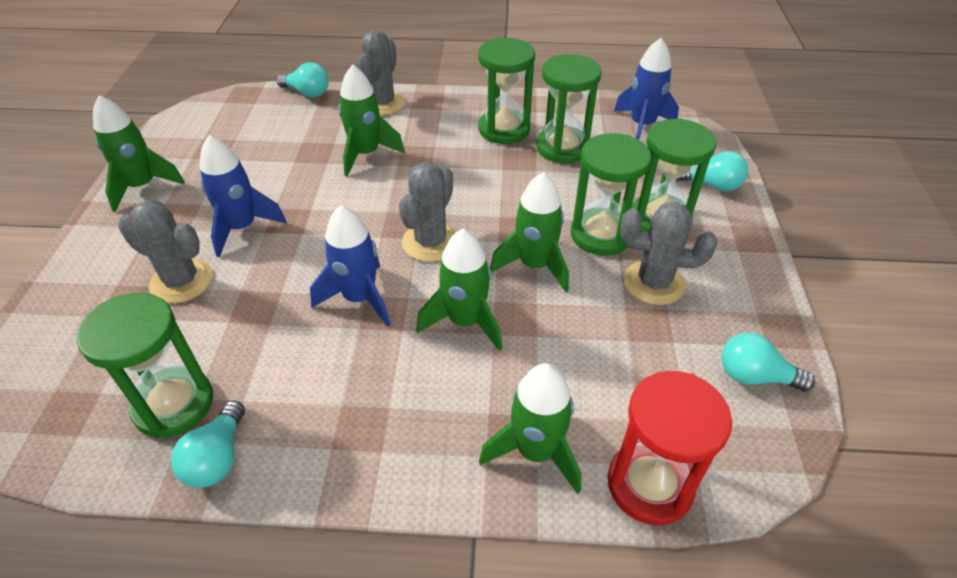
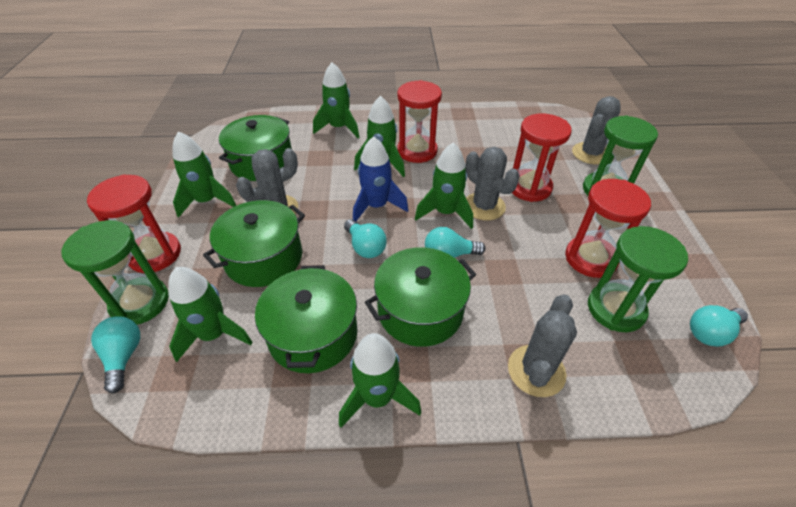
blue rocket: [200,135,286,257] [310,205,391,327] [614,38,679,140] = 3 -> [353,136,409,221] = 1
green hourglass: [76,293,213,438] [478,38,535,144] [536,54,602,163] [571,133,651,256] [632,118,716,232] = 5 -> [62,220,169,325] [583,116,658,196] [588,226,688,332] = 3
green pot: none = 0 -> [203,200,305,287] [219,115,292,181] [255,265,357,373] [365,247,476,347] = 4
green rocket: [93,95,185,212] [338,65,405,177] [417,229,502,351] [479,363,582,494] [490,172,569,292] = 5 -> [168,267,253,362] [173,131,236,218] [313,62,359,138] [339,333,421,427] [354,96,405,177] [415,143,473,229] = 6
red hourglass: [608,371,732,525] = 1 -> [87,174,181,273] [398,80,442,163] [512,113,572,202] [565,179,651,278] = 4

